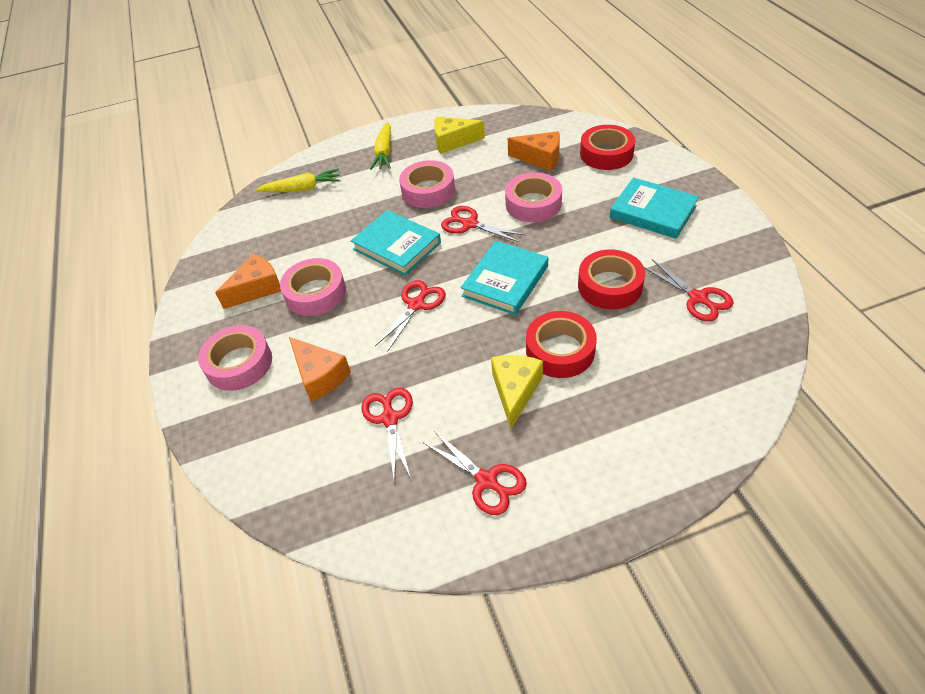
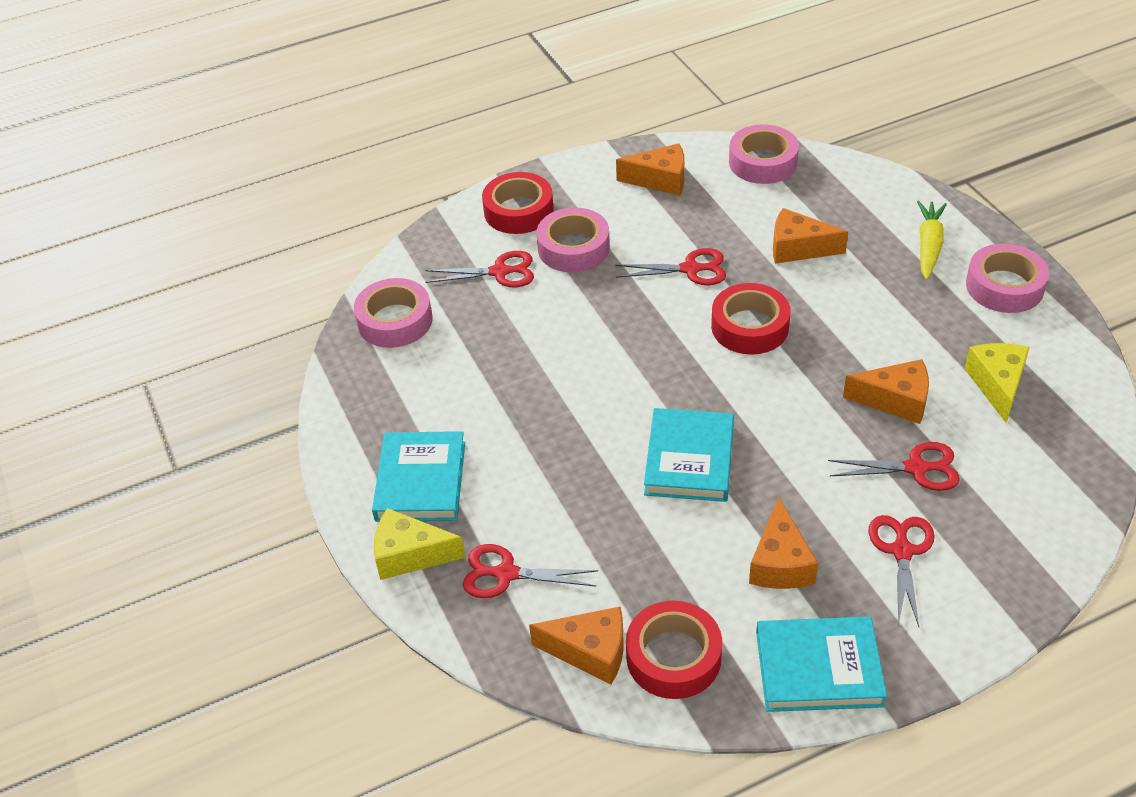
orange cheese: [215,253,281,309] [289,337,351,401] [508,131,560,171] = 3 -> [529,606,624,685] [616,143,684,196] [749,497,818,589] [773,208,848,264] [843,359,929,424] = 5
yellow carrot: [256,169,341,192] [370,122,391,170] = 2 -> [917,201,947,280] = 1

